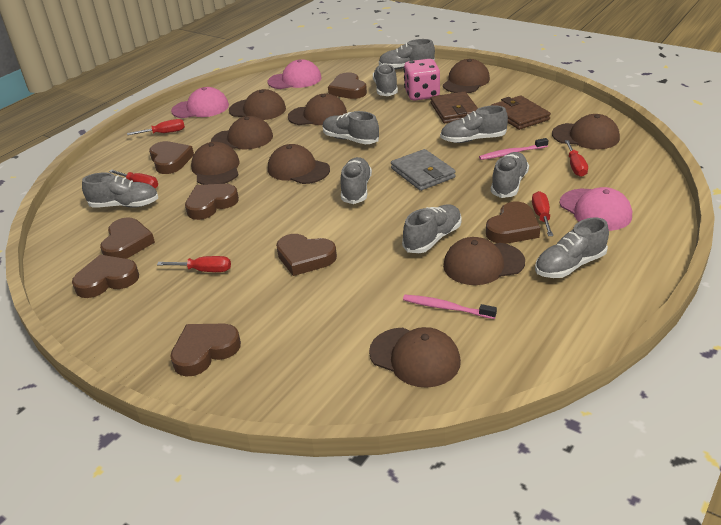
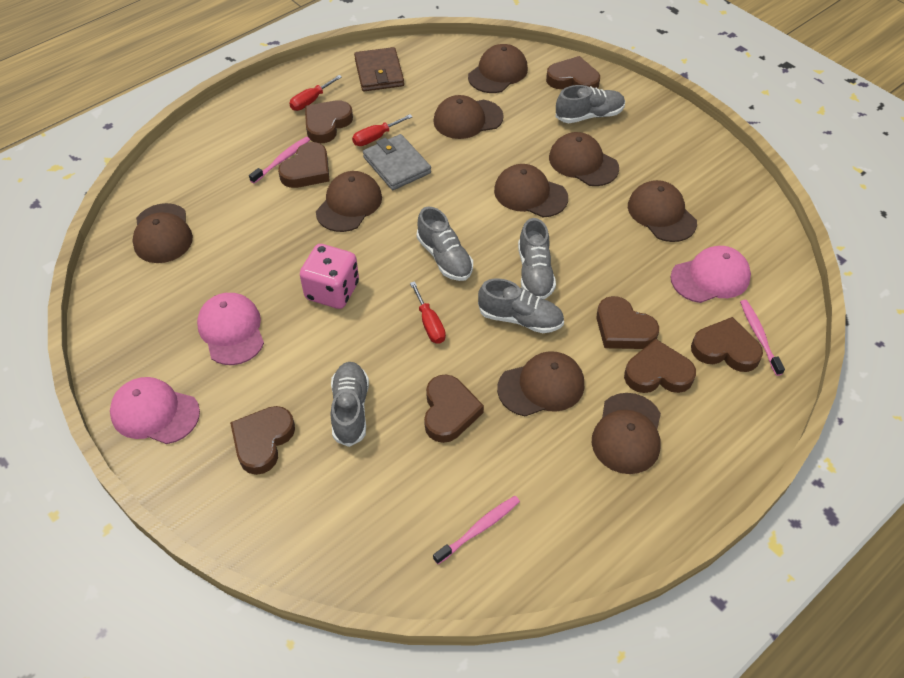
brown wallet: [431,91,478,123] [491,95,551,130] = 2 -> [354,47,404,91] = 1
grey shoe: [82,173,158,208] [323,111,379,144] [340,157,372,204] [373,63,398,96] [379,39,435,69] [402,204,462,253] [440,106,508,143] [491,152,529,198] [535,218,609,278] = 9 -> [330,362,369,447] [417,207,473,281] [478,278,564,333] [518,218,556,299] [555,85,625,123] = 5
pink toothbrush: [403,295,497,319] [479,138,548,160] = 2 -> [249,137,310,184] [433,496,520,565] [740,300,785,376] = 3
red screwdriver: [109,170,158,189] [127,119,185,135] [157,256,231,272] [532,191,553,236] [565,140,588,177] = 5 -> [289,75,342,111] [352,114,412,146] [410,281,446,344] = 3

